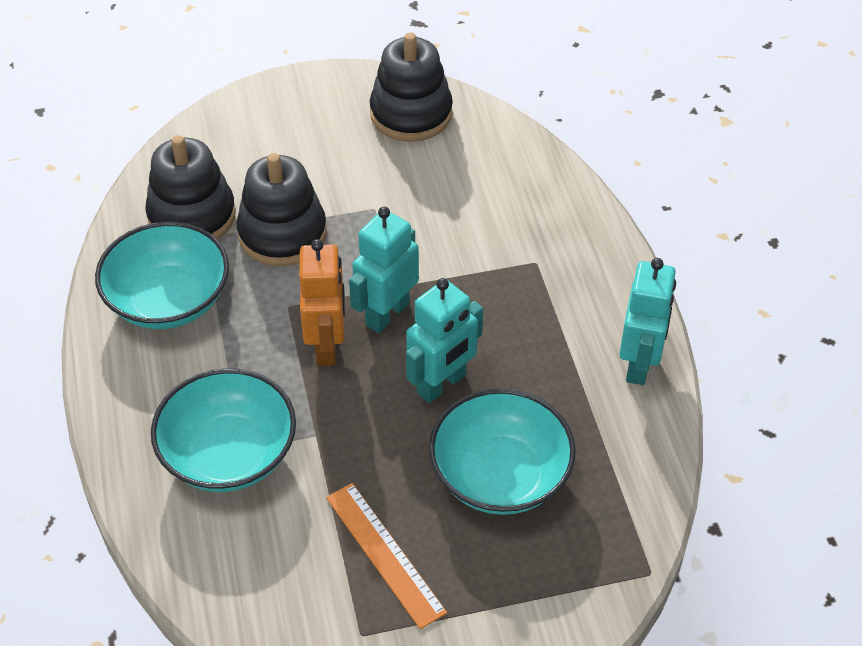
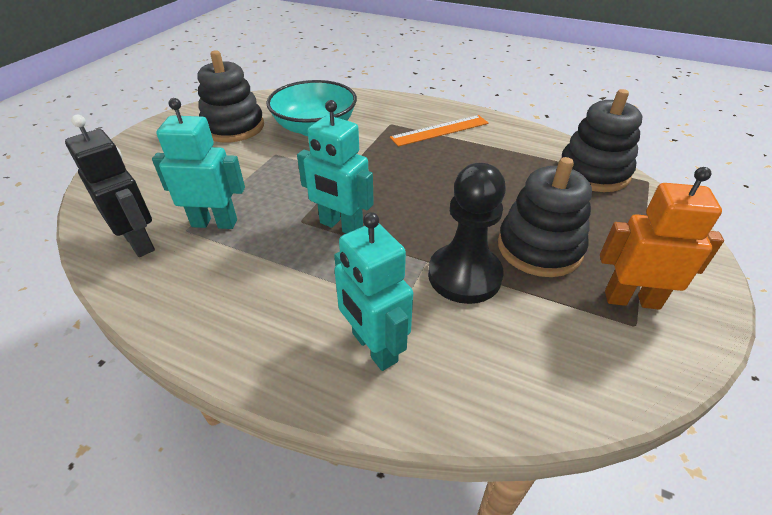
black pawn: none = 0 -> [428,163,506,304] = 1
black robot: none = 0 -> [65,115,155,257] = 1
turquoise bowl: [95,222,229,329] [151,368,296,492] [429,389,576,515] = 3 -> [266,80,357,136] = 1

